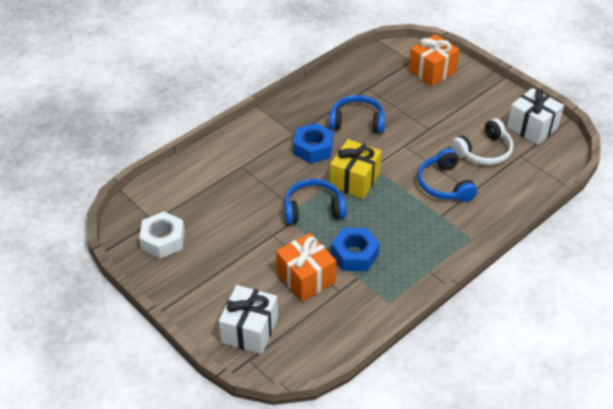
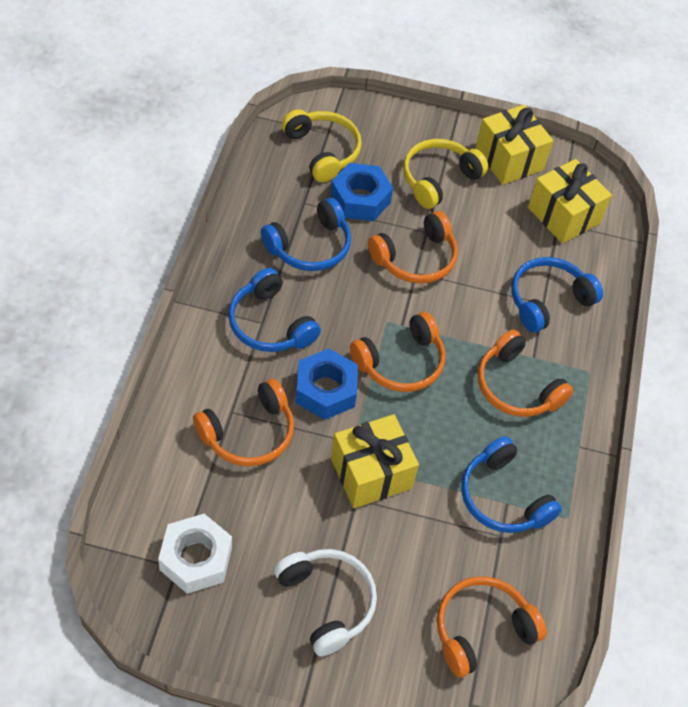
blue headphones: [284,179,347,224] [329,95,385,133] [417,148,477,202] = 3 -> [228,268,321,352] [261,198,351,271] [461,436,562,533] [511,257,603,333] = 4
orange gift: [276,233,336,302] [408,34,460,86] = 2 -> none = 0
orange headphones: none = 0 -> [193,379,294,466] [350,312,446,392] [368,211,458,284] [437,576,547,677] [478,330,573,417] = 5
white gift: [219,285,278,354] [507,88,564,145] = 2 -> none = 0
yellow gift: [330,139,382,199] = 1 -> [331,414,419,508] [475,104,553,185] [528,159,612,244] = 3
yellow headphones: none = 0 -> [281,109,362,182] [403,139,488,209] = 2

